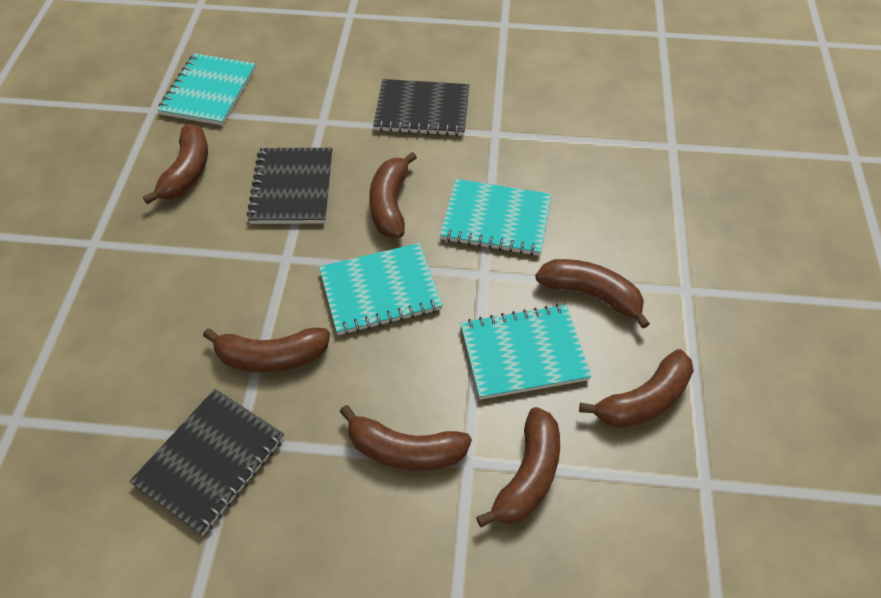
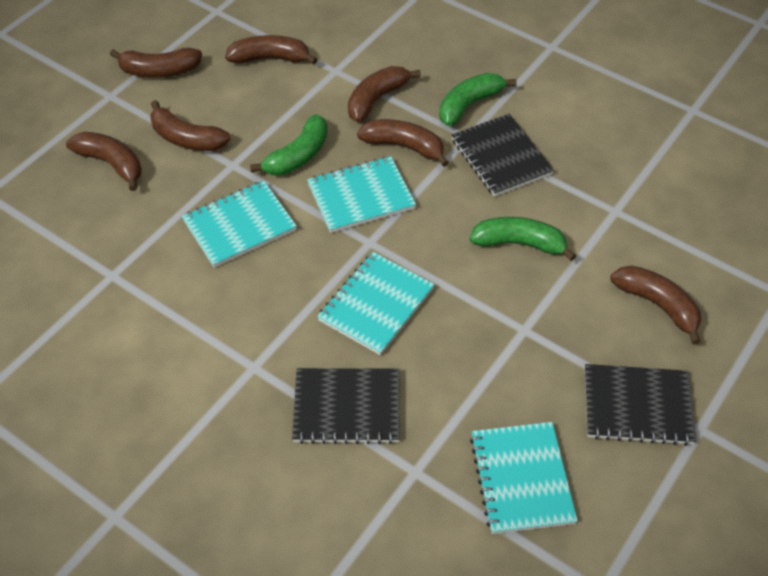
green banana: none = 0 -> [250,114,328,176] [439,73,517,126] [469,217,576,261] = 3

